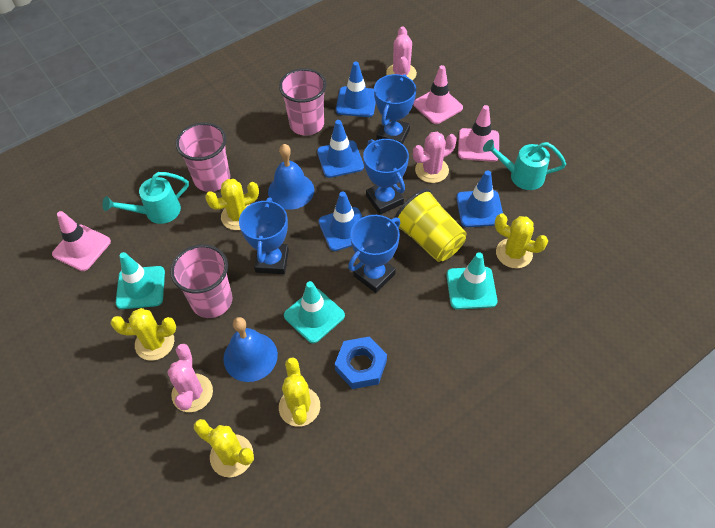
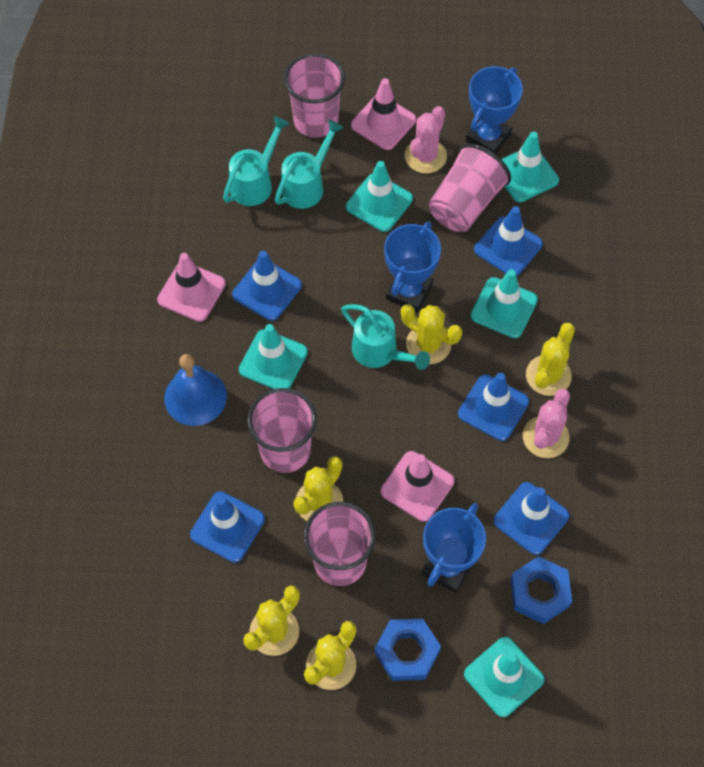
blue bell: [223,317,278,382] [268,144,314,210] = 2 -> [164,354,227,426] = 1
blue nut: [335,336,387,389] = 1 -> [375,619,441,681] [510,556,572,624] = 2
blue traffic cone: [317,120,364,178] [319,191,362,251] [336,62,376,117] [456,170,503,227] = 4 -> [190,491,265,563] [232,251,302,321] [458,373,529,441] [474,206,543,276] [494,482,569,555] = 5
blue trophy: [239,197,289,274] [348,215,400,293] [363,139,409,215] [374,74,416,144] = 4 -> [384,222,441,313] [422,503,486,593] [465,66,523,154] = 3
pink cactus: [168,344,213,412] [386,27,417,81] [413,132,456,183] = 3 -> [405,106,447,174] [523,389,570,458] = 2
pink cup: [170,244,232,318] [176,122,230,192] [279,68,327,136] = 3 -> [247,388,317,473] [284,53,345,138] [304,502,376,586] [429,143,511,232] = 4
turquoise traffic cone: [116,252,165,309] [284,281,345,343] [446,252,497,309] = 3 -> [239,324,308,389] [346,161,413,232] [464,637,545,717] [471,269,538,338] [501,132,559,202] = 5
turquoise watering can: [102,172,189,224] [483,139,566,190] = 2 -> [223,116,289,206] [275,120,344,209] [341,304,430,370] = 3
yellow cup: [394,189,467,262] = 1 -> none = 0

